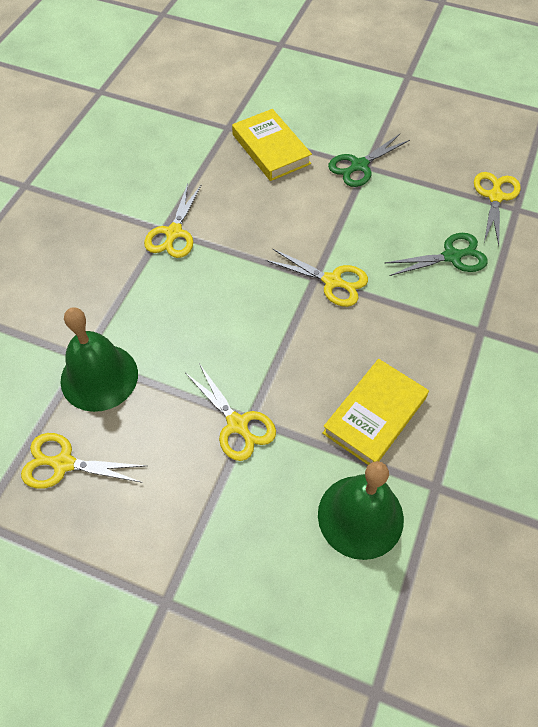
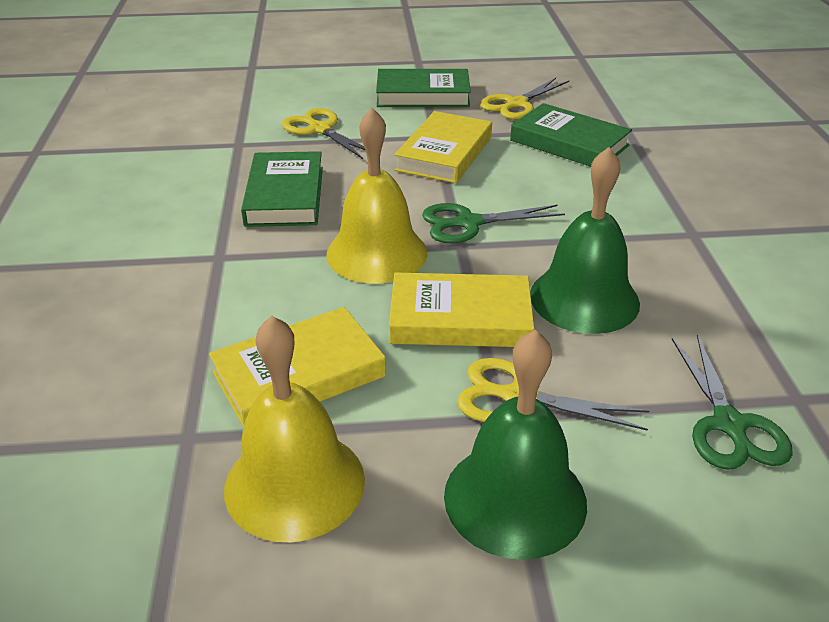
green book: none = 0 -> [241,151,323,227] [376,69,471,107] [510,103,632,167] = 3
yellow bell: none = 0 -> [224,316,365,542] [326,108,427,284] = 2
yellow book: [232,109,312,181] [322,359,429,465] = 2 -> [209,307,386,427] [389,273,535,347] [394,111,492,183] = 3
yellow scissors: [21,433,146,489] [144,184,201,258] [186,364,276,461] [266,249,368,307] [474,172,521,246] = 5 -> [282,108,365,159] [457,358,649,431] [480,78,569,120] = 3

